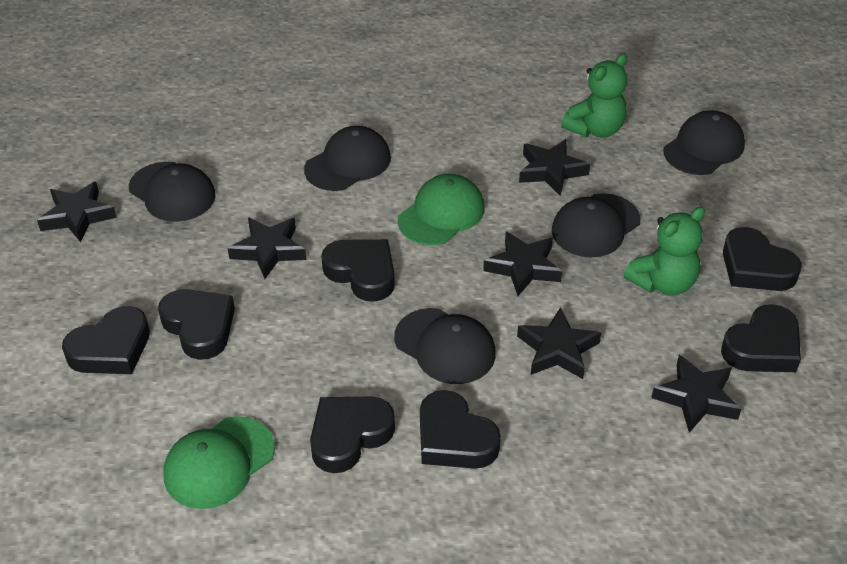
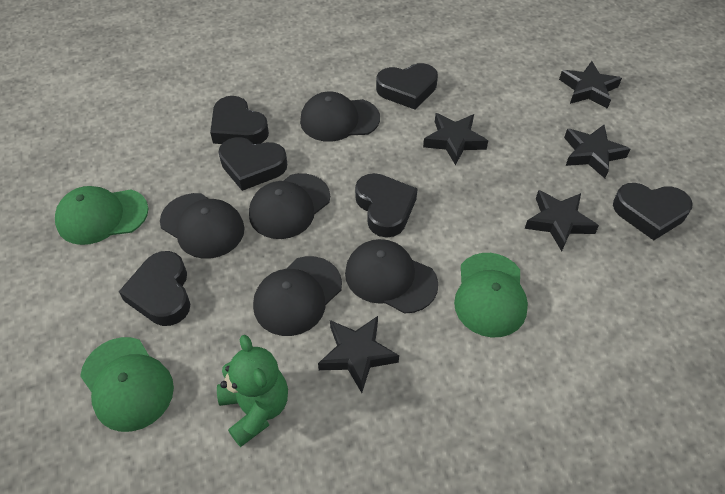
black heart: [62,306,150,374] [158,289,235,360] [310,397,395,473] [321,239,395,302] [420,390,501,469] [721,304,801,372] [723,227,802,291] = 7 -> [119,251,190,326] [210,96,269,144] [218,137,287,191] [355,173,417,238] [376,63,438,110] [613,183,693,240] = 6
black star: [37,181,117,242] [228,217,306,279] [483,231,562,296] [517,307,601,379] [519,139,590,196] [651,355,741,433] = 6 -> [318,316,399,393] [423,113,488,165] [525,190,599,251] [559,61,622,109] [564,125,630,178] = 5
green cap: [164,416,275,509] [398,174,484,245] = 2 -> [55,186,148,245] [80,337,174,432] [454,253,528,337] = 3
green teddy bear: [561,53,627,138] [624,207,705,296] = 2 -> [217,335,288,447] = 1

